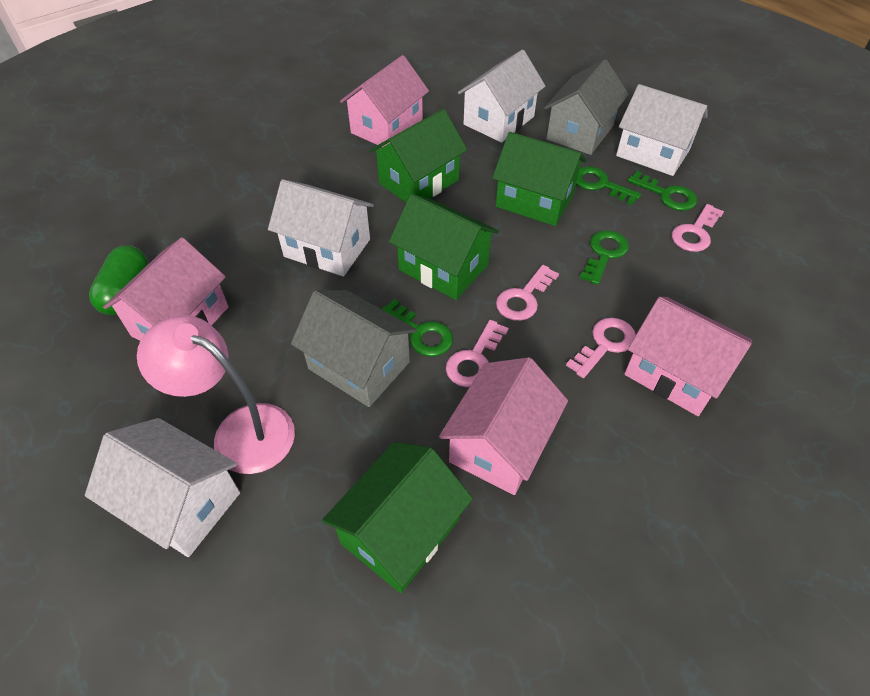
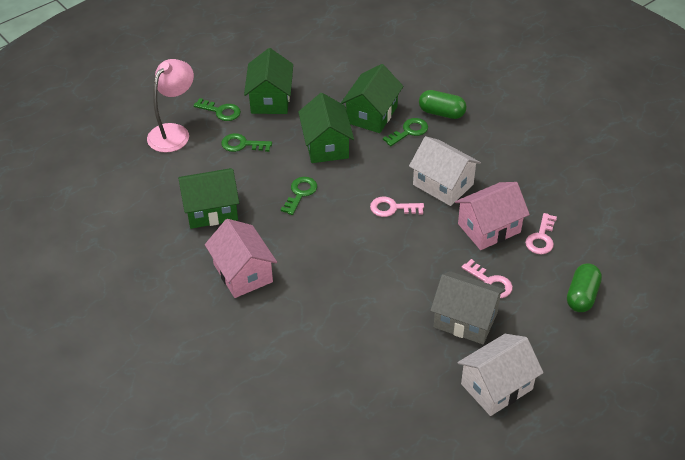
green capsule: [89,245,148,315] = 1 -> [419,90,467,119] [567,264,602,312] = 2
grey house: [291,290,417,407] [544,59,629,155] = 2 -> [430,271,505,344] = 1
pink house: [103,237,228,341] [340,55,429,147] [439,357,568,495] [624,297,752,416] = 4 -> [205,219,277,298] [455,182,530,250] = 2
pink key: [446,320,509,387] [496,265,559,321] [566,318,636,378] [672,204,724,252] = 4 -> [370,197,424,217] [461,259,513,298] [525,213,557,254] = 3
white house: [85,418,240,557] [268,179,374,276] [458,49,545,143] [616,84,707,176] = 4 -> [409,136,481,206] [457,334,544,416] = 2

